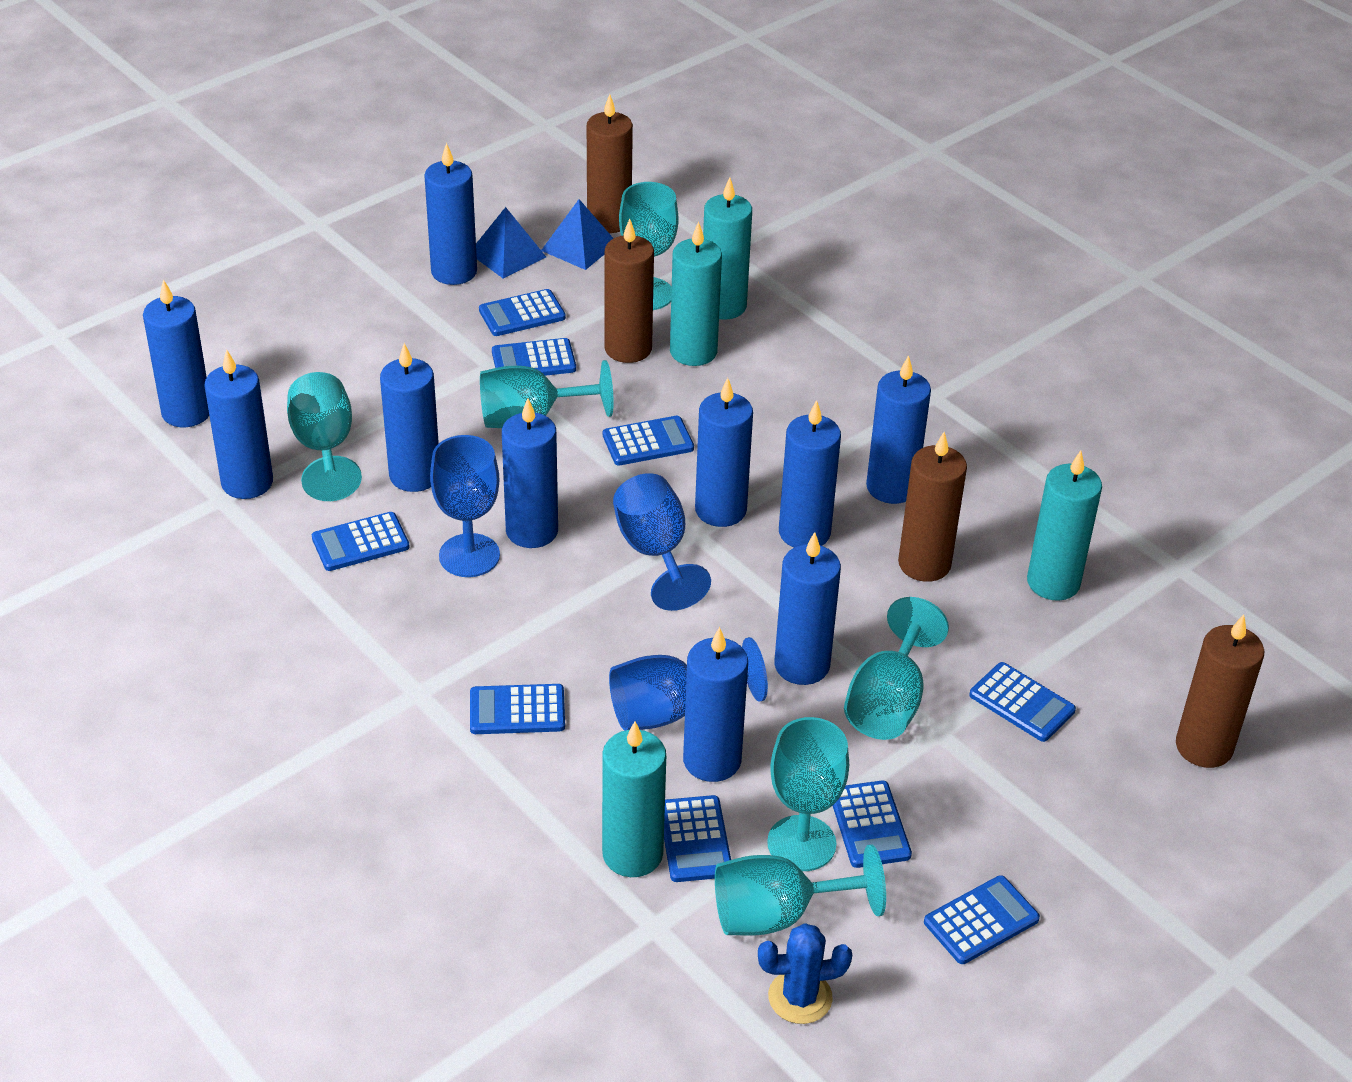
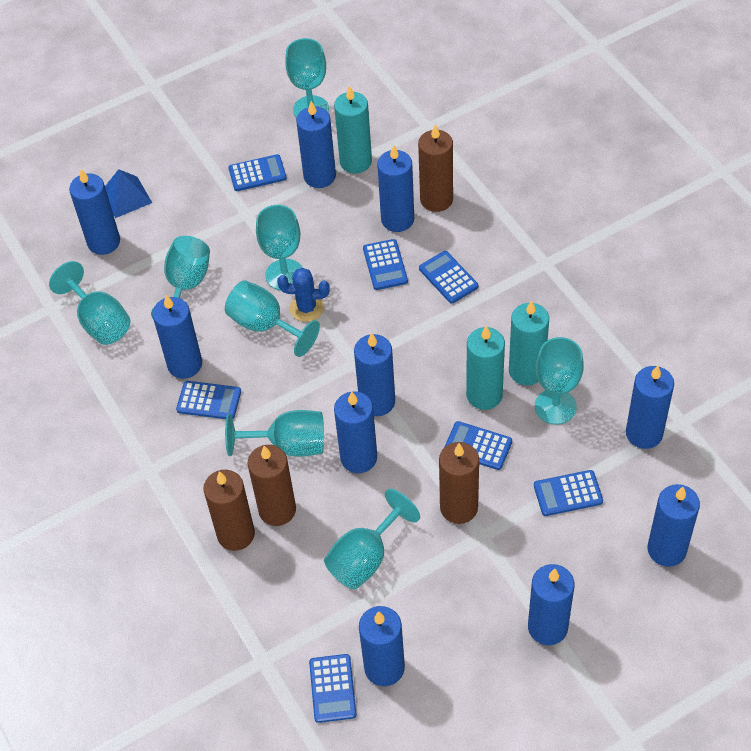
blue calculator: [312,512,410,571] [470,684,565,734] [479,289,566,336] [492,338,576,376] [603,416,694,466] [664,795,731,882] [833,780,912,868] [924,875,1040,964] [969,662,1076,742] = 9 -> [176,381,241,419] [228,154,287,191] [309,654,357,723] [363,239,408,290] [419,251,478,304] [444,421,512,470] [534,470,603,516] = 7
blue goblet: [430,435,500,577] [609,637,768,730] [613,473,711,611] = 3 -> none = 0
blue pyramid: [476,207,546,278] [541,199,614,270] = 2 -> [105,169,152,218] = 1
turquoise candle: [602,721,666,877] [670,221,722,366] [703,178,752,320] [1027,450,1102,601] = 4 -> [334,85,372,173] [466,326,505,410] [509,300,549,385] = 3
turquoise goblet: [287,372,362,501] [480,360,614,428] [619,182,679,310] [715,845,886,936] [767,717,849,871] [844,597,949,740] = 6 -> [49,261,130,345] [151,236,210,318] [225,280,320,357] [225,410,324,457] [256,205,303,290] [285,38,329,118] [324,489,420,589] [535,337,584,425] = 8

